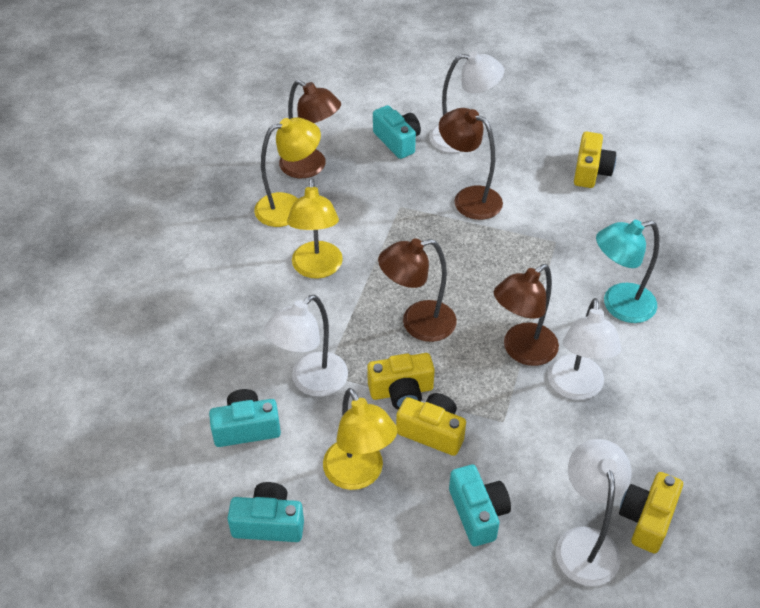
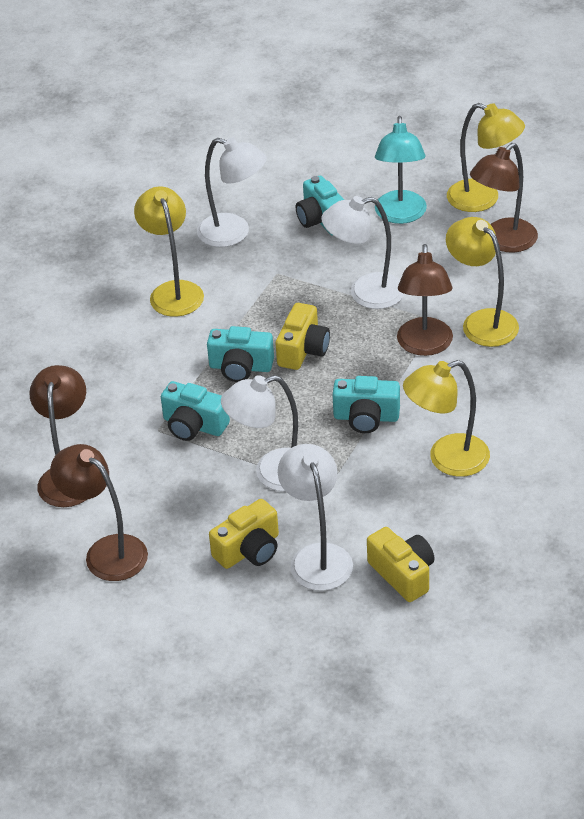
yellow camera: [367,353,435,410] [396,393,466,456] [574,132,616,188] [619,472,683,553] = 4 -> [209,499,279,569] [276,303,330,370] [367,527,435,602] = 3
yellow lamp: [254,117,321,227] [287,178,343,279] [323,388,397,490] = 3 -> [134,186,204,317] [403,360,490,477] [446,217,519,347] [447,103,525,212] = 4

